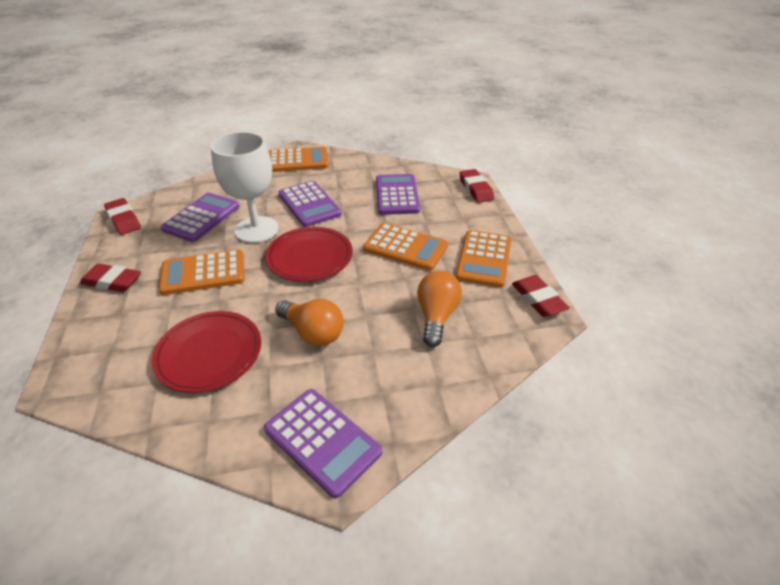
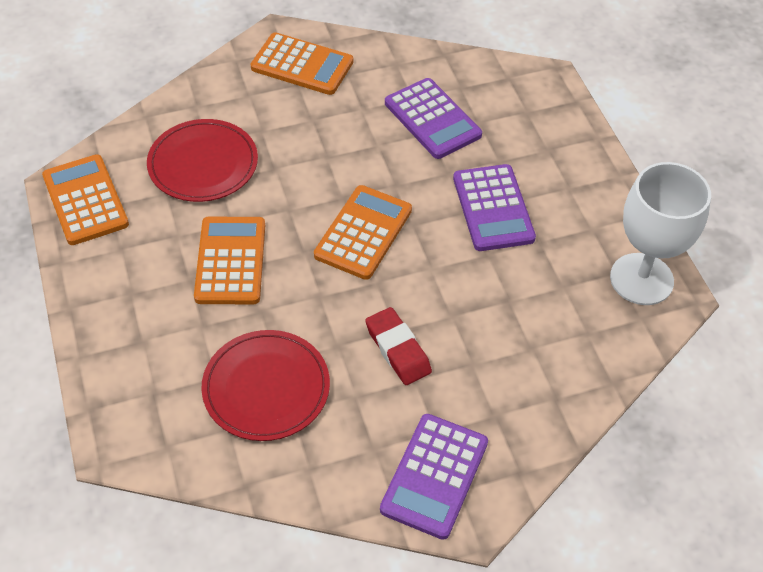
orange light bulb: [275,299,344,346] [417,271,462,347] = 2 -> none = 0
purple calculator: [161,193,240,242] [264,389,382,498] [279,181,342,227] [376,174,420,215] = 4 -> [380,414,488,540] [385,78,482,159] [453,164,536,251] = 3
red eraser: [80,263,141,292] [104,198,141,235] [459,169,494,203] [512,275,570,317] = 4 -> [365,307,432,385] = 1

